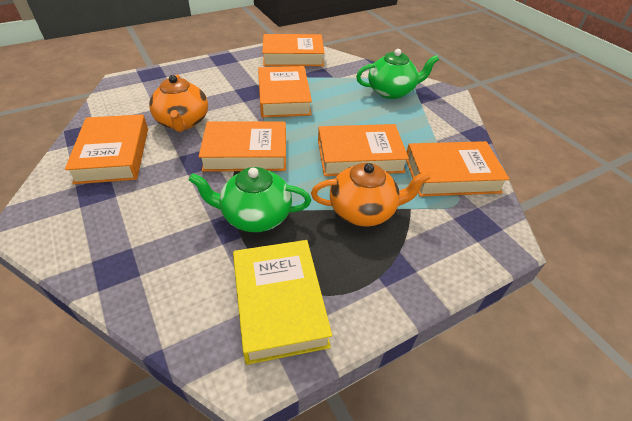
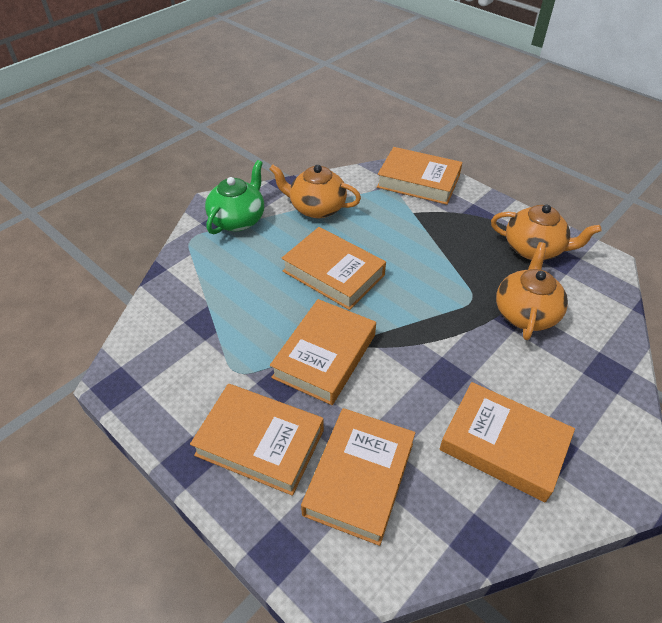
green teapot: [189,167,311,232] [356,49,439,99] = 2 -> [205,160,264,234] = 1
orange teapot: [149,74,208,132] [311,163,430,227] = 2 -> [269,165,361,218] [491,205,601,260] [496,242,568,340] = 3
yellow book: [233,240,332,365] = 1 -> none = 0

